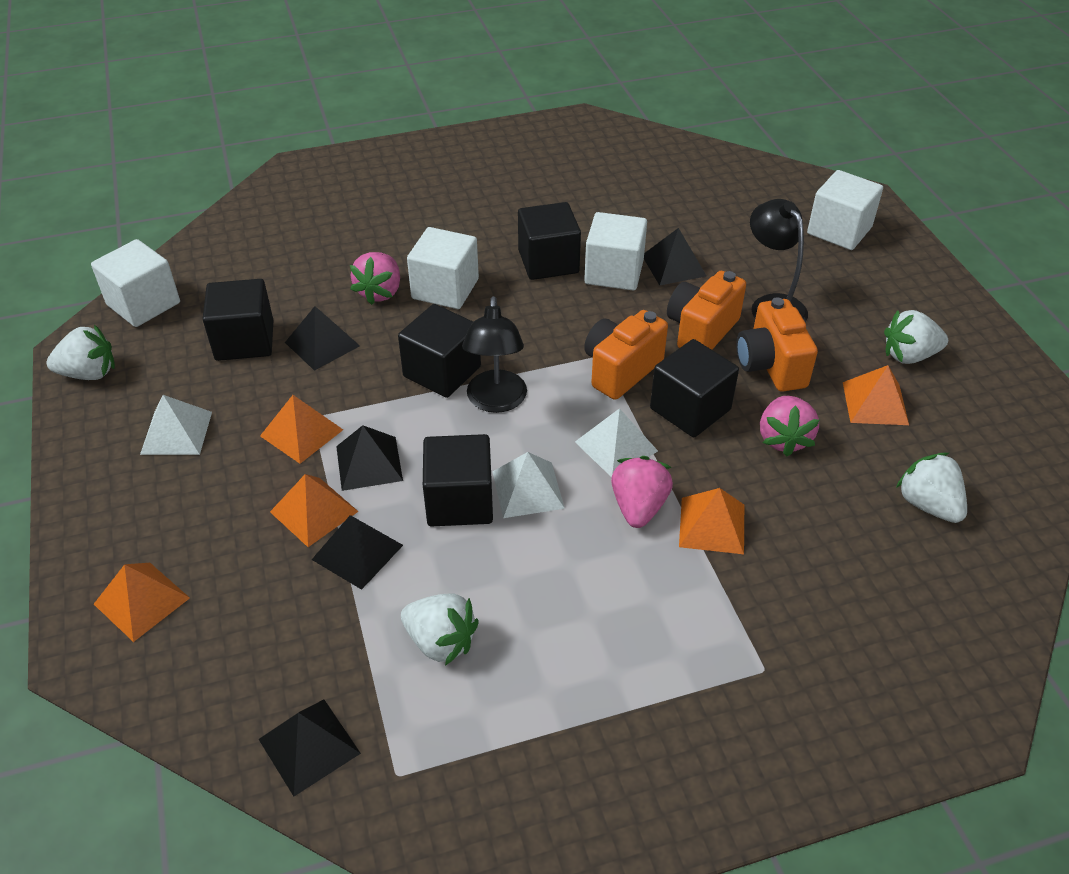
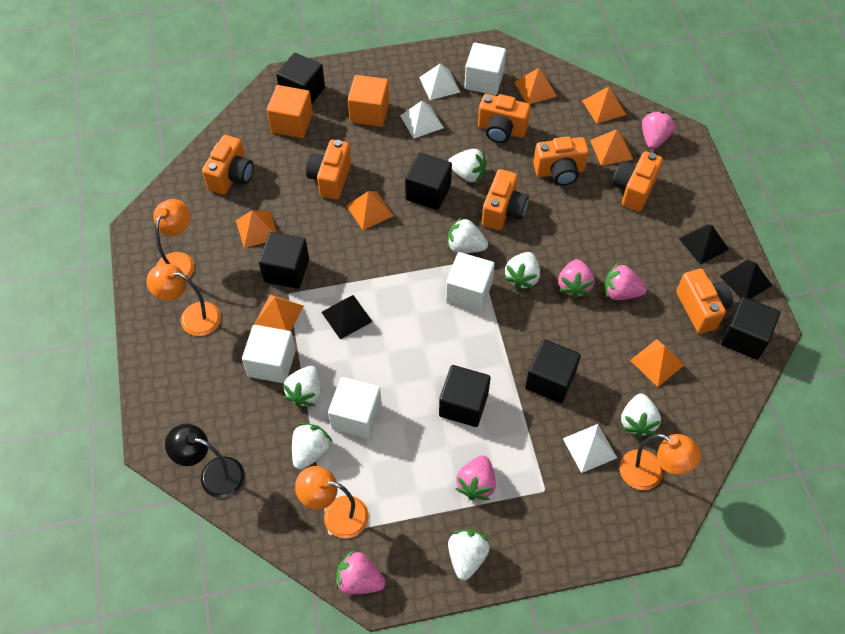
black cube: [202,279,273,361] [398,304,481,398] [423,434,493,527] [518,202,581,280] [650,339,739,438] = 5 -> [259,232,309,289] [276,53,325,104] [405,152,452,210] [439,365,491,427] [525,339,581,403] [721,297,780,360] = 6
black lamp: [462,296,527,413] [750,199,808,322] = 2 -> [165,424,245,498] = 1
black pyramid: [259,699,361,796] [285,306,360,371] [312,515,403,590] [336,425,403,491] [644,228,706,285] = 5 -> [321,295,372,340] [679,224,729,265] [720,260,772,299] = 3
orange camera: [584,310,668,400] [667,271,746,350] [736,297,818,392] = 3 -> [202,135,253,195] [306,140,351,200] [478,94,531,143] [482,169,529,230] [533,136,589,186] [613,151,663,212] [676,269,733,334] = 7
orange cube: none = 0 -> [267,85,313,138] [348,75,389,127] = 2
orange lamp: none = 0 -> [146,264,221,336] [154,199,194,278] [295,466,369,539] [620,434,701,490] = 4
orange pyramid: [94,563,190,642] [260,395,343,464] [270,474,359,547] [679,488,744,554] [843,365,909,425] = 5 -> [236,210,277,248] [254,295,304,331] [346,191,393,230] [515,68,557,104] [582,87,626,124] [590,129,633,166] [630,339,684,387] = 7
pink strawberry: [350,252,400,305] [611,456,673,528] [760,396,820,457] = 3 -> [336,550,385,595] [456,455,496,500] [558,259,594,299] [604,263,647,300] [642,111,675,149] = 5
white strawberry: [47,325,115,380] [401,594,479,666] [884,310,948,364] [896,453,967,523] = 4 -> [283,366,321,408] [292,423,333,470] [447,217,488,253] [448,149,487,183] [448,529,490,580] [504,252,540,290] [621,394,661,438] = 7

